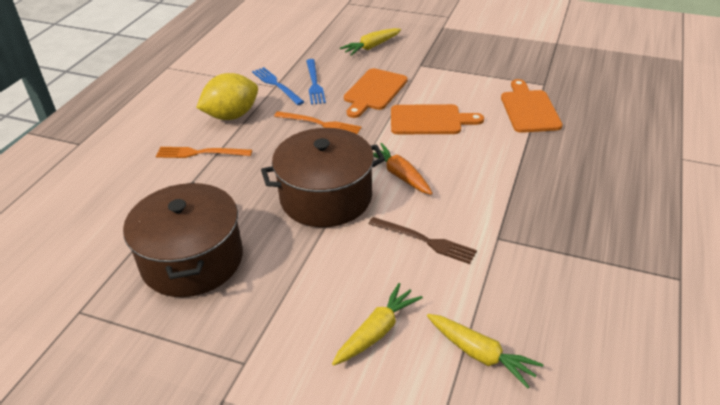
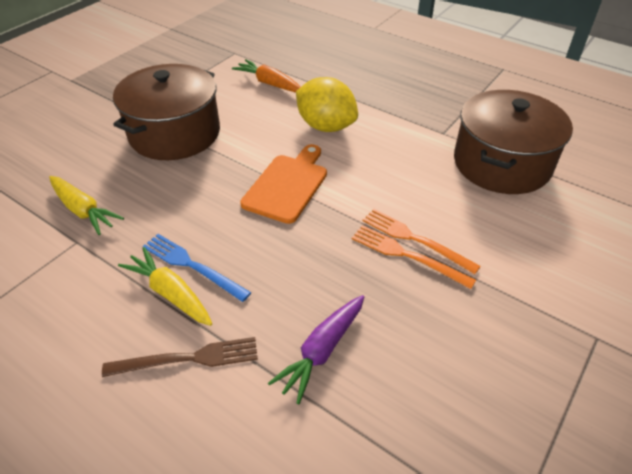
blue fork: [252,67,304,105] [306,59,326,105] = 2 -> [143,234,251,302] = 1
orange cutting board: [344,68,408,118] [391,104,484,134] [501,79,562,133] = 3 -> [240,144,327,224] = 1
purple carrot: none = 0 -> [268,295,364,404] = 1
yellow carrot: [332,283,423,366] [340,28,401,56] [427,314,544,388] = 3 -> [49,176,124,235] [118,247,212,326] = 2

